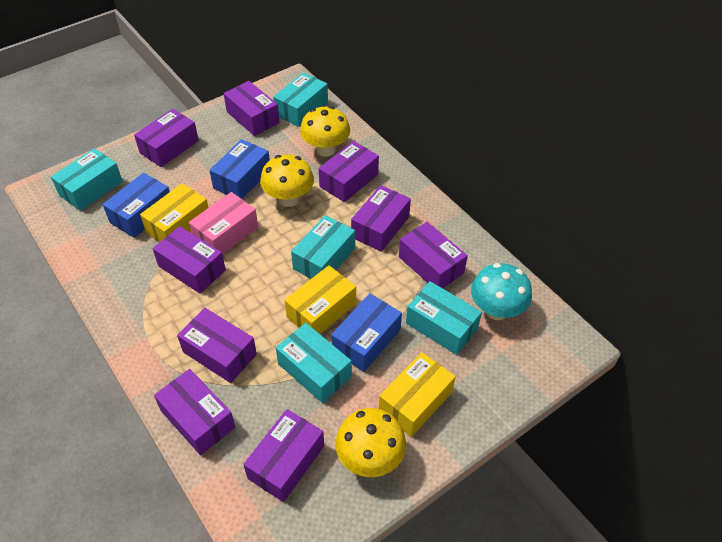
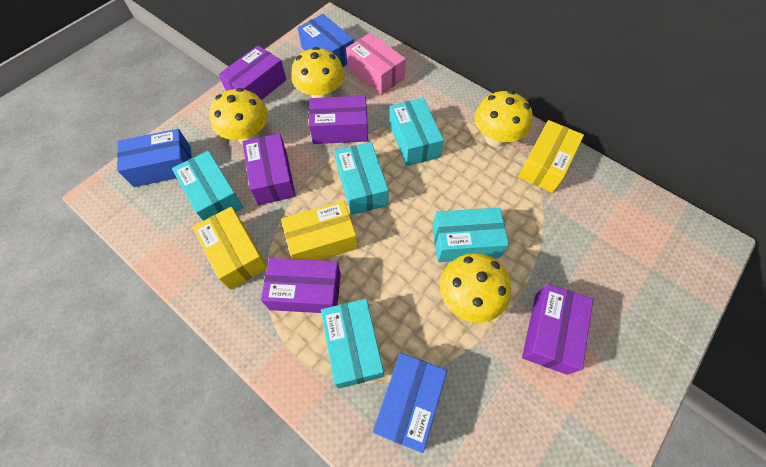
purple box: [134,109,199,167] [153,226,226,294] [154,369,235,455] [177,308,257,383] [224,81,280,136] [243,409,324,502] [319,141,379,202] [351,185,411,252] [399,222,468,288] = 9 -> [218,45,286,100] [242,133,296,205] [261,258,341,313] [309,96,368,144] [522,284,593,375] = 5
turquoise mushroom: [471,263,532,320] = 1 -> none = 0
yellow mushroom: [260,154,314,207] [300,106,350,157] [336,408,406,477] = 3 -> [209,88,268,144] [291,47,345,98] [440,253,511,323] [474,91,533,147] = 4

